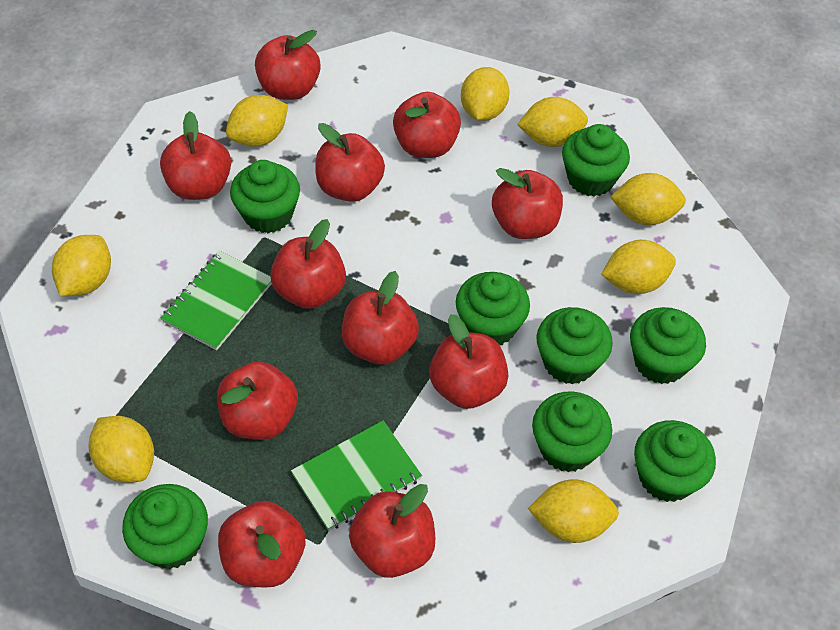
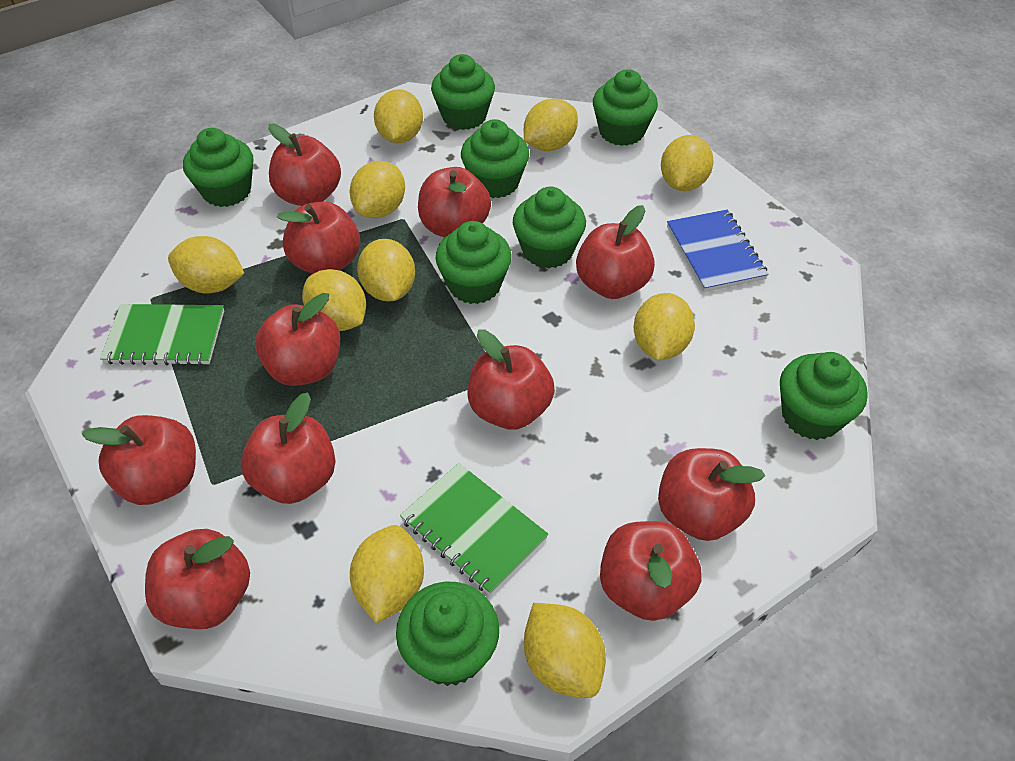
blue notebook: none = 0 -> [667,209,769,292] = 1
yellow lemon: [52,235,111,296] [89,416,154,483] [226,95,288,147] [461,67,510,121] [517,97,588,147] [528,479,619,543] [601,240,676,294] [610,173,686,225] = 8 -> [168,236,244,294] [302,269,366,331] [349,161,405,218] [350,525,424,623] [357,239,415,301] [374,89,423,143] [524,99,578,151] [524,603,606,698] [634,293,695,360] [661,135,714,191] = 10

